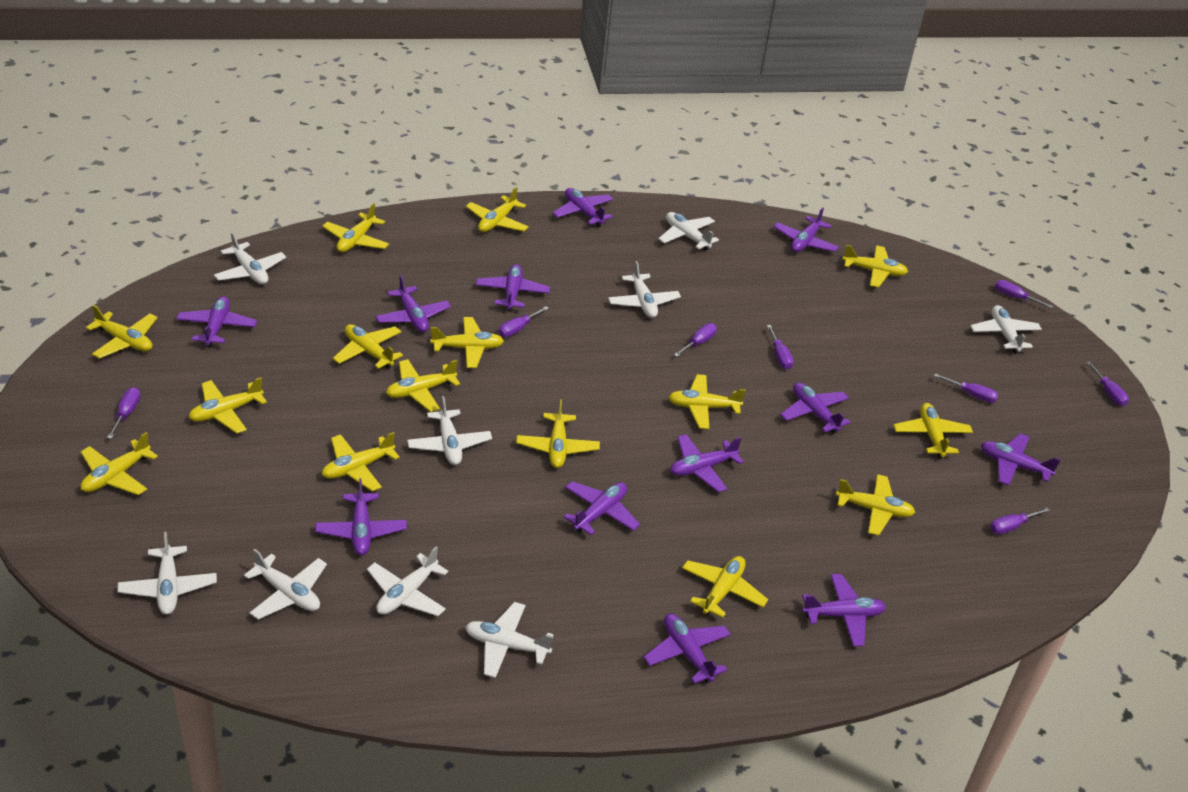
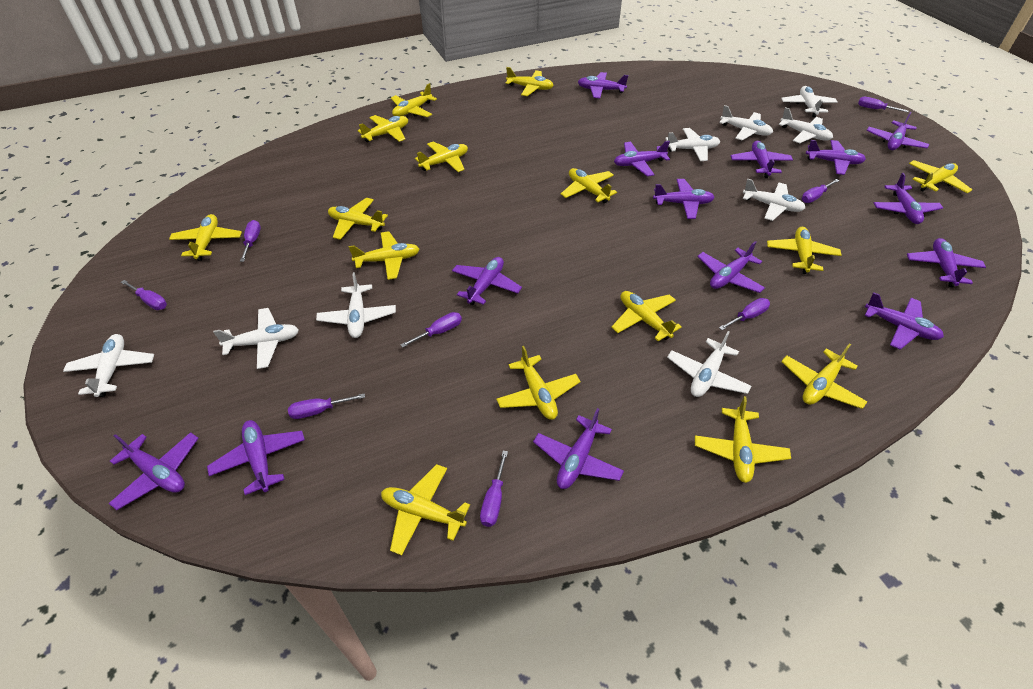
purple plane: [176,296,257,348] [315,478,407,555] [375,275,451,332] [476,264,550,312] [553,188,613,227] [564,481,640,535] [644,614,731,684] [670,434,744,492] [774,207,839,252] [780,382,850,434] [802,574,886,646] [981,433,1061,486] = 12 -> [108,432,199,510] [207,420,305,495] [452,257,522,305] [533,408,624,489] [578,72,628,98] [614,141,670,176] [653,179,715,219] [697,241,765,293] [731,141,793,178] [806,140,866,175] [864,292,944,350] [866,112,930,150] [874,173,943,224] [907,238,986,287] = 14

